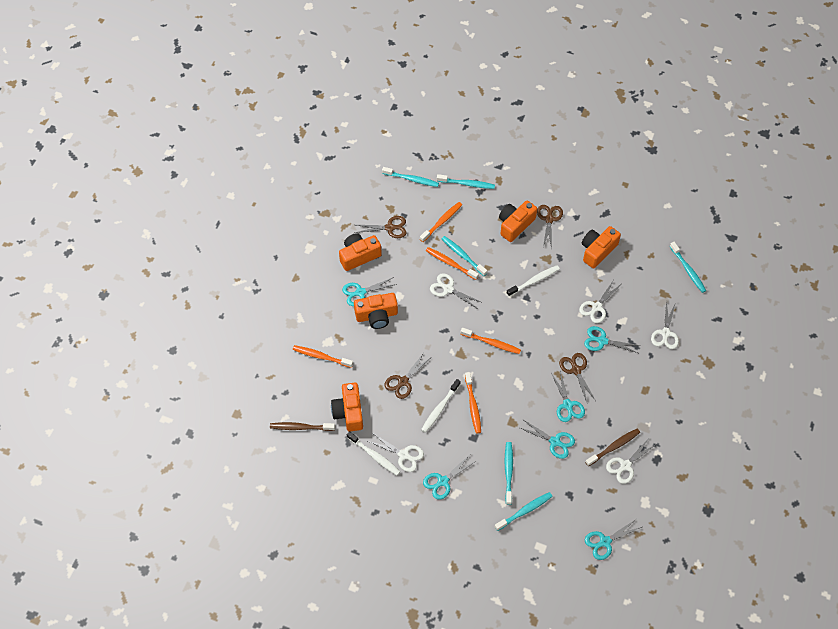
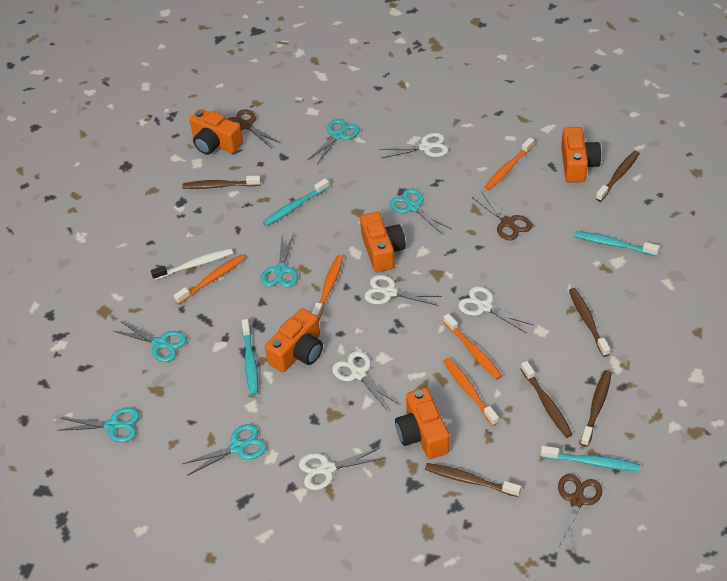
brown scissors: [354,216,406,238] [385,354,430,399] [537,205,563,248] [559,353,596,402] = 4 -> [228,109,280,147] [472,191,532,240] [557,474,602,553] = 3
brown toothbrush: [270,422,335,431] [585,429,640,466] = 2 -> [182,175,261,189] [425,463,521,497] [521,361,573,438] [569,288,610,357] [581,370,612,447] [596,151,640,202] = 6
turquoise toothbrush: [382,167,439,187] [437,174,495,189] [442,236,487,276] [494,492,553,531] [505,442,513,505] [669,242,706,293] = 6 -> [242,319,258,395] [263,179,329,226] [541,446,640,471] [574,231,660,256] = 4
white toothbrush: [347,431,400,475] [421,379,461,433] [507,265,560,297] = 3 -> [151,248,233,280] = 1

